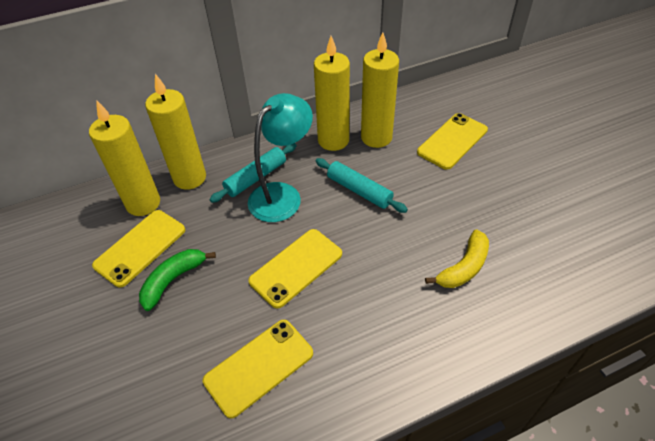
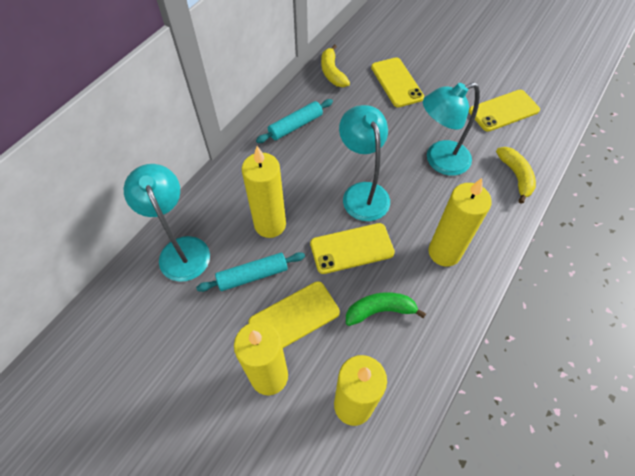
turquoise lamp: [248,93,313,222] = 1 -> [124,164,210,282] [339,105,390,221] [423,82,480,176] = 3
yellow banana: [425,229,489,288] = 1 -> [321,44,350,87] [496,147,536,204] = 2

